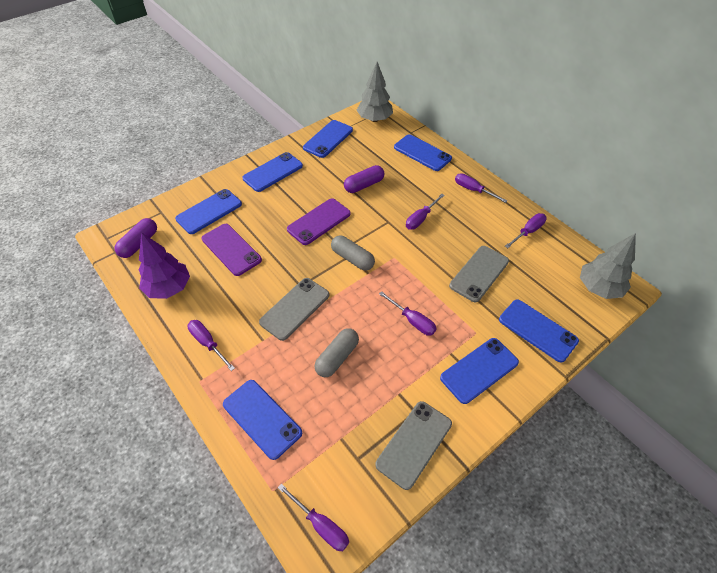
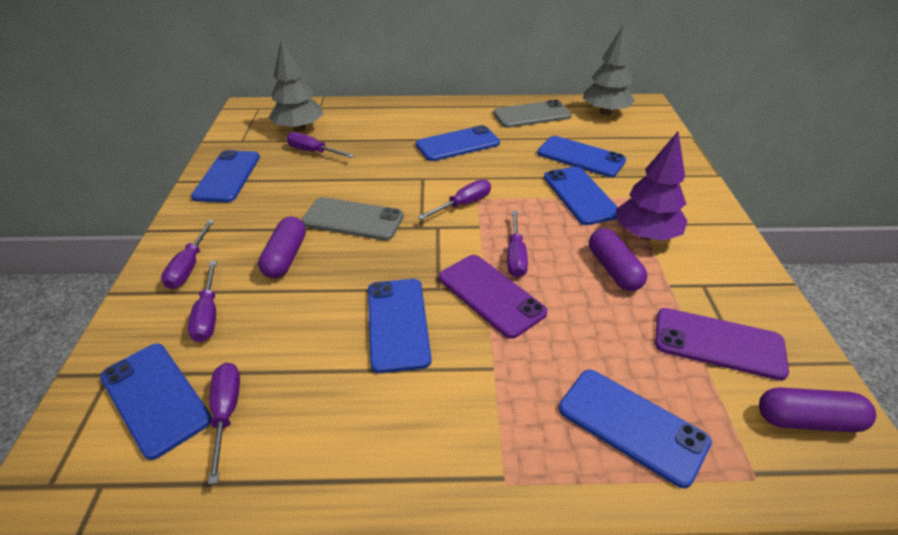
grey capsule: [314,328,359,377] [331,236,375,271] = 2 -> none = 0
grey phone: [259,278,329,341] [375,401,452,490] [449,246,509,302] = 3 -> [301,197,404,241] [493,100,572,128] = 2
purple capsule: [114,218,157,258] [344,165,384,193] = 2 -> [258,217,306,278] [589,228,647,291] [759,387,876,432] = 3

